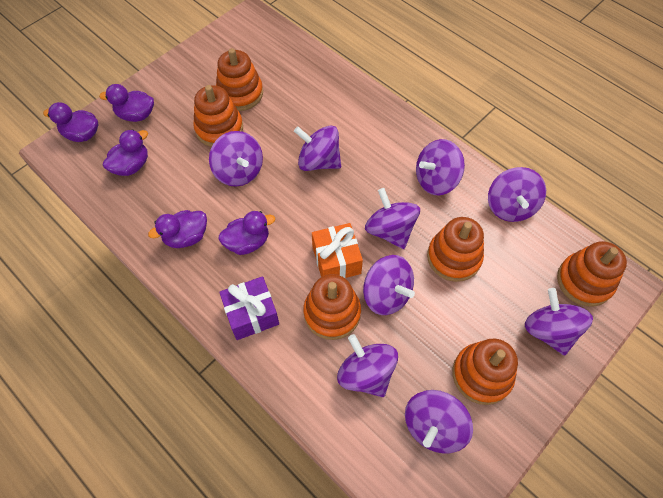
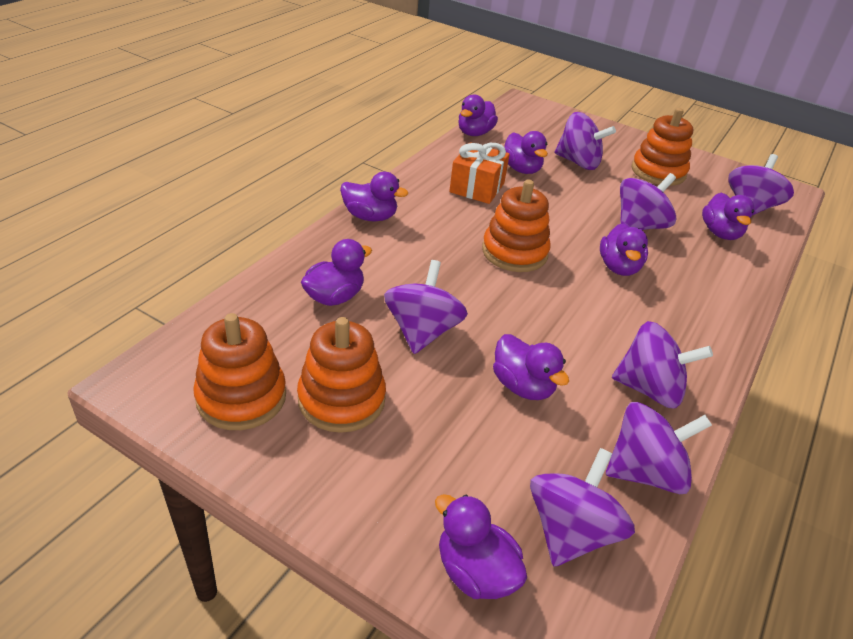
orange stacking toy: [193,85,243,147] [216,48,263,111] [303,274,361,340] [427,217,484,282] [452,339,518,405] [557,241,627,307] = 6 -> [193,313,286,430] [297,317,386,433] [482,180,551,272] [632,108,693,186] = 4
purple duck: [43,102,99,142] [99,84,154,122] [103,129,148,176] [148,210,207,248] [218,211,275,255] = 5 -> [301,239,372,306] [340,172,408,221] [435,494,527,599] [458,94,498,136] [493,334,569,400] [504,131,548,174] [600,223,648,276] [702,192,755,240] = 8
purple gift: [219,276,279,340] = 1 -> none = 0
purple spinning top: [209,131,263,187] [294,126,341,171] [337,334,398,397] [363,255,415,315] [365,188,420,249] [405,390,473,454] [416,139,465,196] [488,167,546,222] [525,288,593,356] = 9 -> [384,260,468,354] [530,448,635,567] [555,112,616,170] [606,402,712,494] [612,321,713,408] [620,173,677,230] [728,154,794,215] = 7

